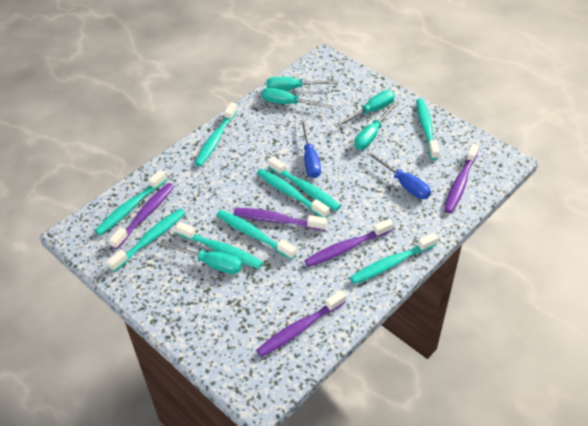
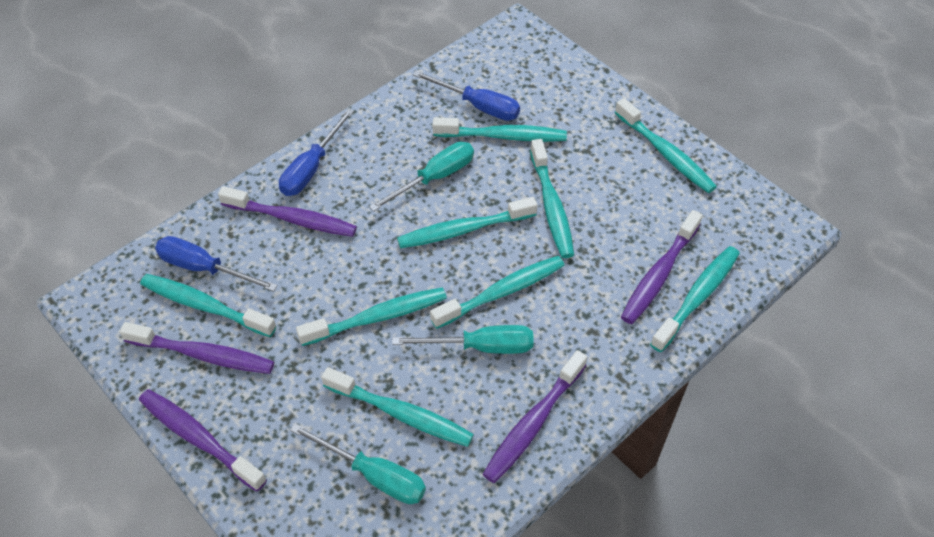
blue screwdriver: [301,120,321,178] [366,151,431,199] = 2 -> [155,236,278,292] [279,108,354,196] [413,71,520,121] = 3
turquoise screwdriver: [159,241,242,274] [262,88,334,109] [266,77,339,90] [334,90,395,127] [354,101,398,150] = 5 -> [290,423,426,504] [369,142,474,212] [392,325,534,354] = 3

